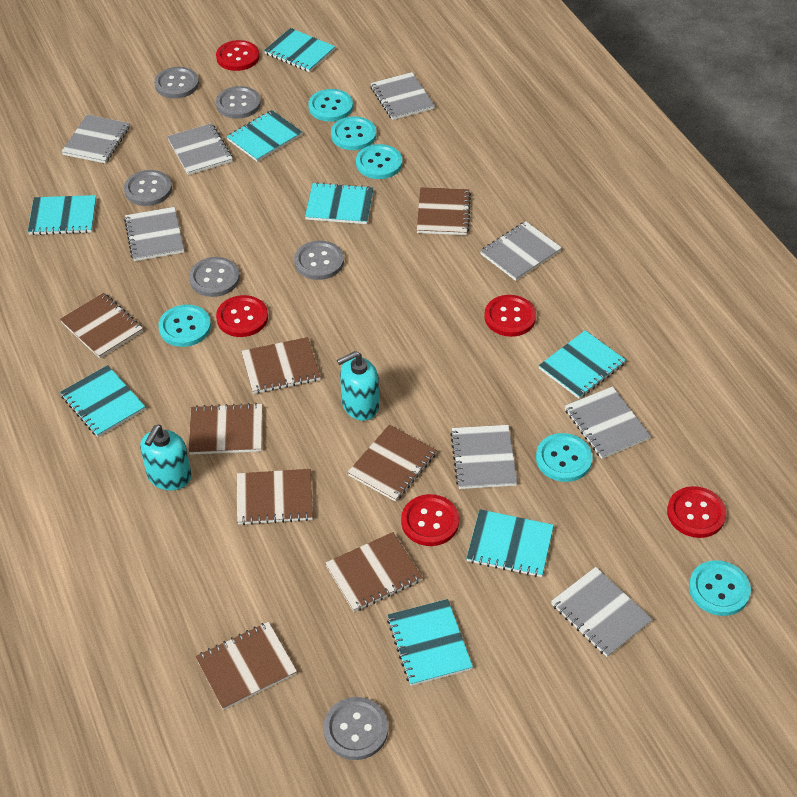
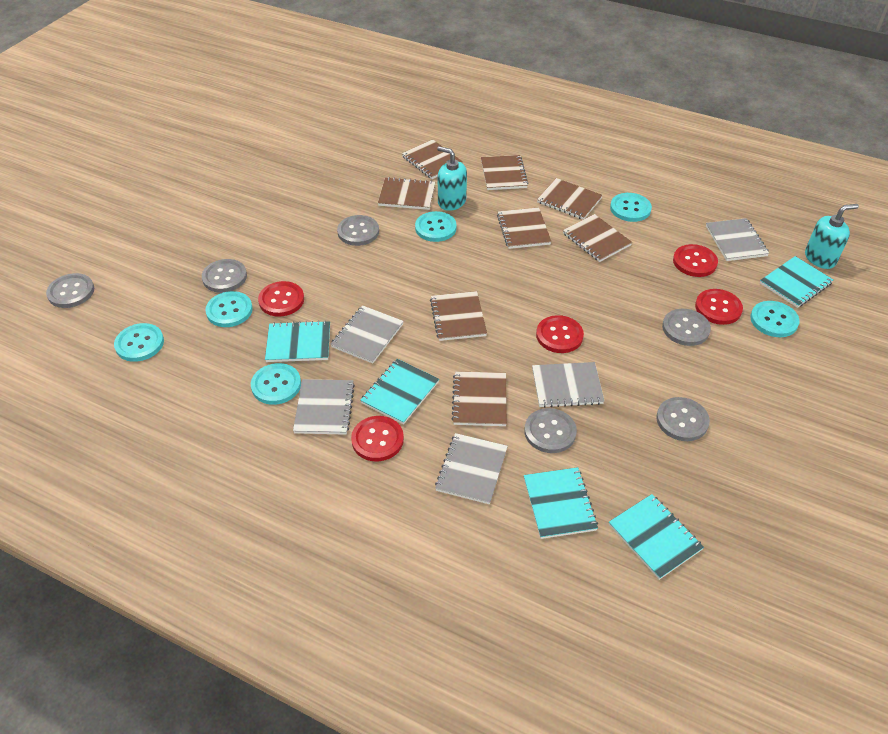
grey notebook: [61,115,130,164] [124,207,184,261] [167,123,233,175] [370,72,435,120] [450,425,518,489] [480,221,562,281] [551,567,652,657] [565,386,651,459] = 8 -> [293,379,355,435] [330,305,404,363] [435,433,508,504] [532,362,605,408] [706,218,769,261] = 5
turquoise notebook: [28,195,96,235] [60,365,145,437] [226,110,302,162] [264,28,335,72] [305,182,374,224] [387,599,473,686] [466,509,554,577] [539,330,626,399] = 8 -> [265,321,330,362] [360,359,439,425] [524,467,598,539] [609,494,704,580] [760,256,833,308] = 5

